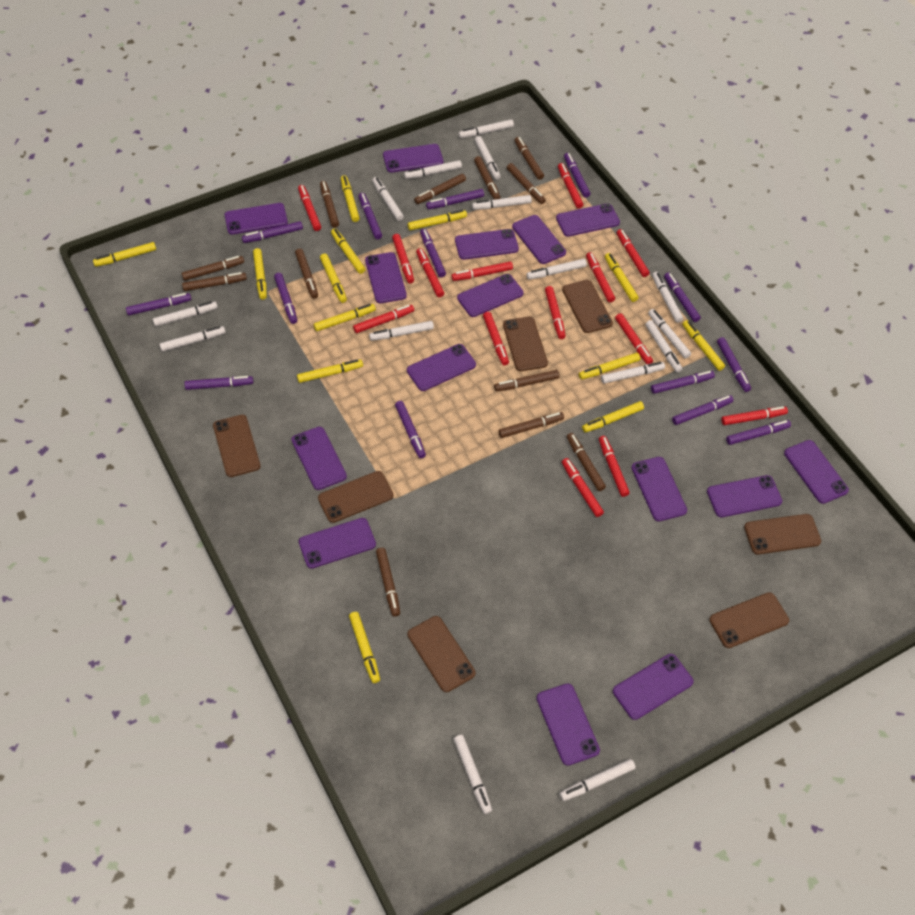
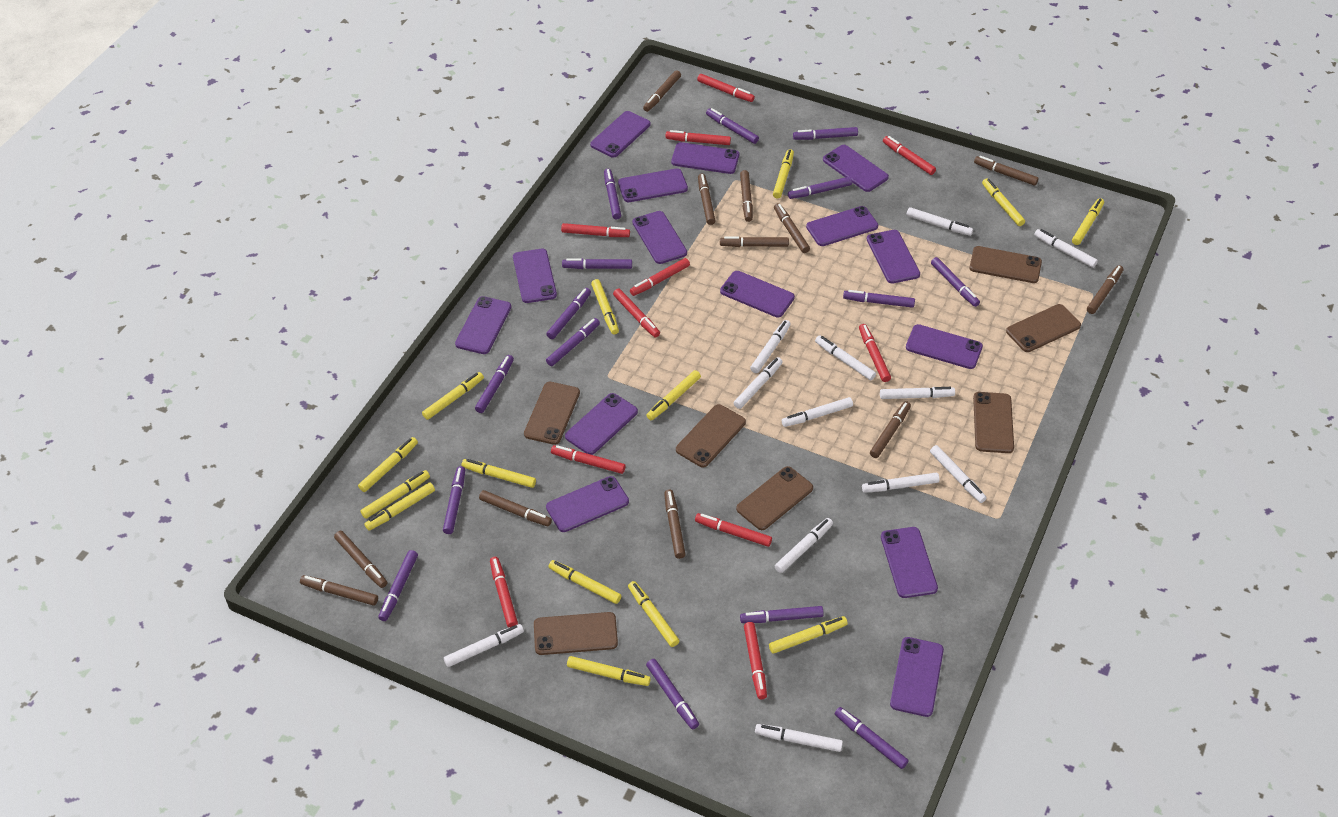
purple marker: [126,293,191,315] [184,376,253,390] [242,221,303,243] [274,273,297,324] [359,193,382,239] [395,401,426,458] [420,229,446,277] [426,189,484,209] [564,153,591,198] [651,371,715,394] [664,272,701,322] [672,395,734,425] [717,337,751,392] [726,420,791,445] = 14 -> [378,550,418,621] [443,466,465,534] [475,355,514,413] [546,288,591,339] [546,318,600,366] [562,258,632,269] [604,169,621,219] [646,659,699,729] [706,108,759,144] [740,606,824,623] [788,177,852,199] [793,127,858,140] [835,707,908,769] [843,290,915,308] [931,257,980,307] = 15
red marker: [298,185,321,231] [353,305,414,333] [392,234,414,283] [416,248,444,297] [451,261,513,281] [483,312,509,366] [545,286,566,339] [558,163,583,208] [562,458,604,517] [586,252,615,302] [599,436,630,497] [615,313,653,364] [617,229,650,277] [721,406,788,425] = 14 -> [490,557,518,627] [551,445,626,474] [561,223,630,237] [613,289,660,338] [630,258,690,296] [665,130,731,145] [695,513,772,547] [697,74,755,102] [744,622,767,700] [859,324,891,382] [883,136,936,175] = 11
white marker: [153,301,218,327] [159,326,225,352] [369,321,434,341] [372,177,404,221] [404,160,462,179] [454,735,492,814] [458,119,514,138] [472,195,532,210] [475,136,501,180] [526,259,587,280] [560,759,636,801] [601,362,665,384] [645,320,682,373] [648,309,691,359] [652,272,683,323] = 15 -> [444,624,524,667] [734,357,782,409] [750,320,791,373] [755,724,843,752] [775,518,833,573] [782,397,853,427] [815,335,876,380] [862,472,940,493] [880,387,955,399] [907,207,973,236] [930,445,987,503] [1034,229,1098,268] = 12
yellow marker: [93,242,156,267] [253,248,267,300] [297,359,363,383] [314,304,376,331] [320,253,347,303] [331,228,366,274] [341,175,360,222] [349,612,380,683] [408,210,467,231] [579,353,641,380] [582,401,644,433] [605,253,638,302] [682,320,725,371] = 13 -> [358,437,418,492] [361,470,430,519] [365,482,435,531] [422,372,484,420] [462,459,536,488] [549,560,621,604] [567,656,651,686] [591,279,619,334] [628,581,679,647] [646,370,701,420] [769,616,848,654] [773,149,794,198] [982,178,1025,226] [1072,198,1104,245] = 14

